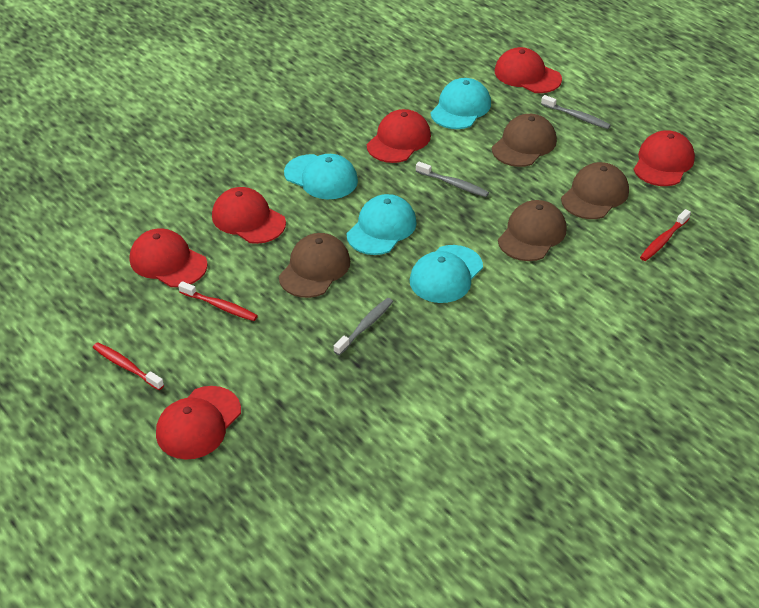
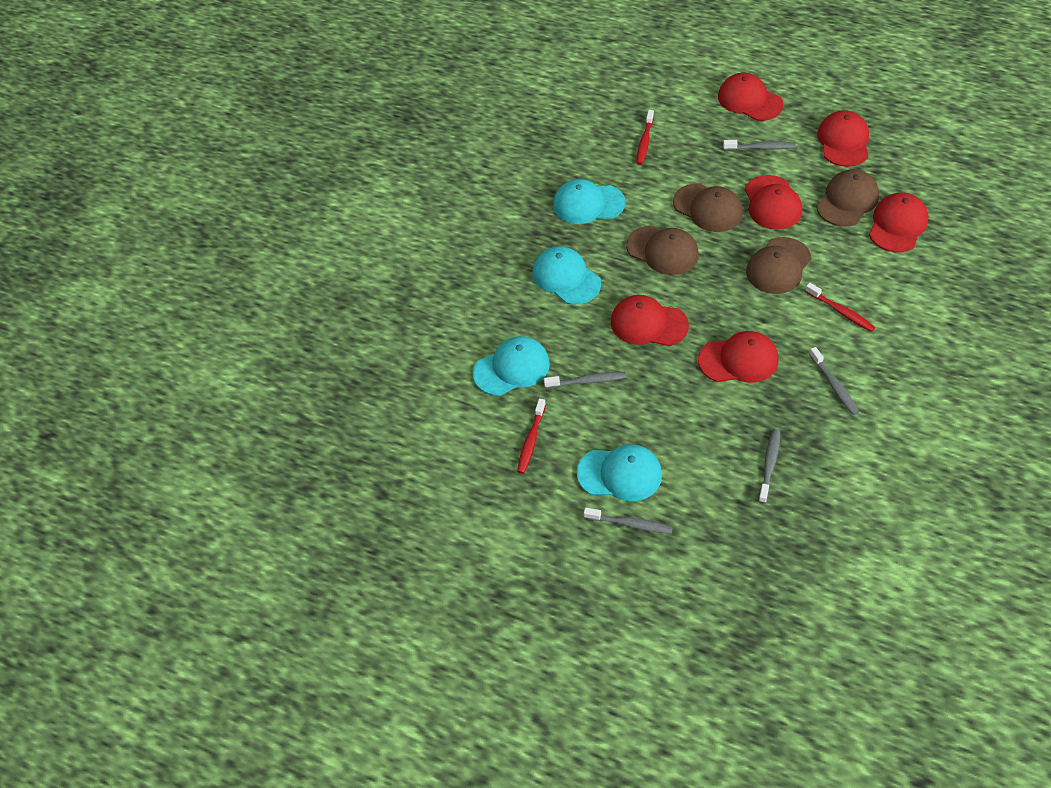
grey toothbrush: [334,298,393,355] [416,162,489,197] [541,95,611,129] = 3 -> [544,372,626,388] [584,507,673,534] [723,140,796,150] [758,429,780,503] [809,347,859,415] = 5

